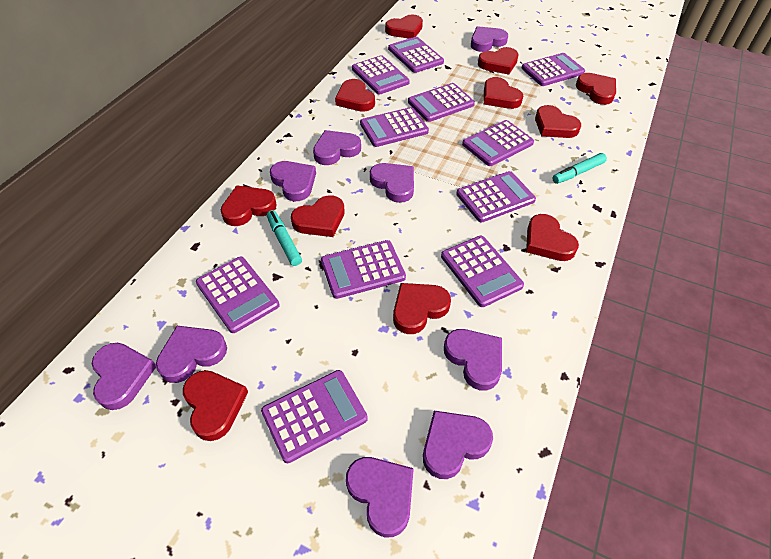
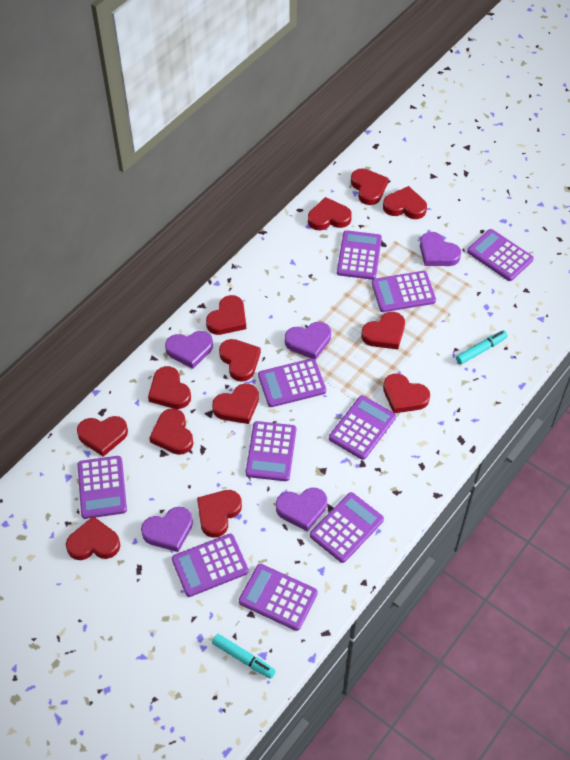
purple calculator: [196,257,280,333] [261,370,368,463] [321,240,406,299] [352,55,410,95] [360,107,429,147] [388,37,444,73] [408,83,475,122] [441,236,524,307] [456,171,536,222] [462,120,534,166] [521,53,585,86] = 11 -> [77,456,127,519] [172,534,249,597] [239,564,318,631] [245,421,296,481] [258,358,326,407] [310,492,384,563] [329,395,396,460] [337,230,382,280] [372,271,436,312] [467,229,534,281] = 10
purple heart: [92,343,156,410] [156,326,227,383] [270,161,316,201] [313,130,361,165] [346,457,414,538] [370,163,414,203] [423,411,493,479] [444,329,502,390] [471,26,508,52] = 9 -> [141,507,193,552] [165,331,213,369] [276,488,327,531] [285,322,331,360] [420,232,461,266] = 5
red heart: [183,370,248,441] [221,185,277,226] [291,195,345,237] [335,79,375,112] [385,15,423,39] [393,283,451,334] [478,47,519,75] [484,77,523,109] [526,214,579,261] [535,105,581,138] [576,73,616,105] = 11 -> [66,516,120,560] [77,416,128,457] [148,366,191,409] [149,408,193,455] [197,490,242,538] [206,295,246,335] [212,384,259,424] [219,339,261,382] [308,197,352,230] [351,168,388,205] [361,312,405,349] [383,186,427,219] [383,373,430,413] = 13

